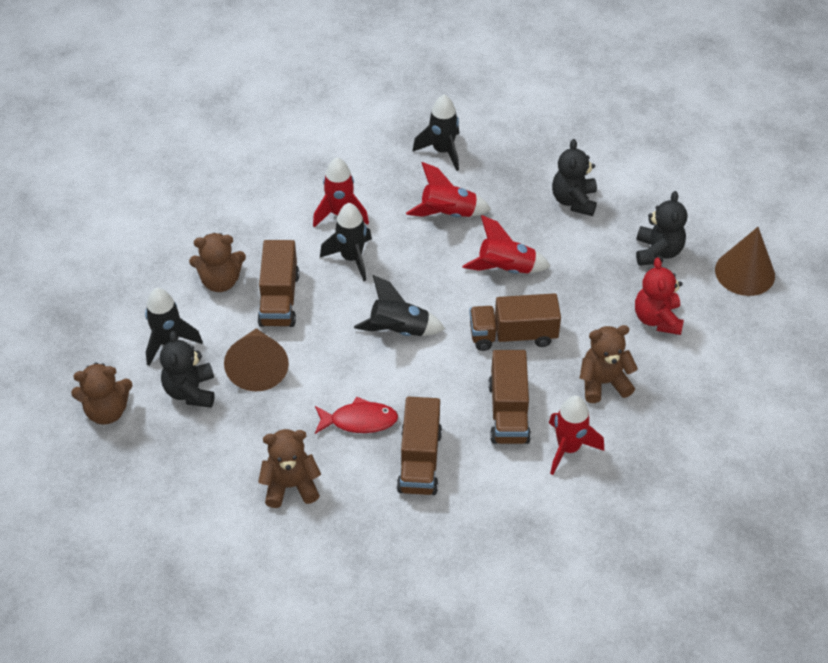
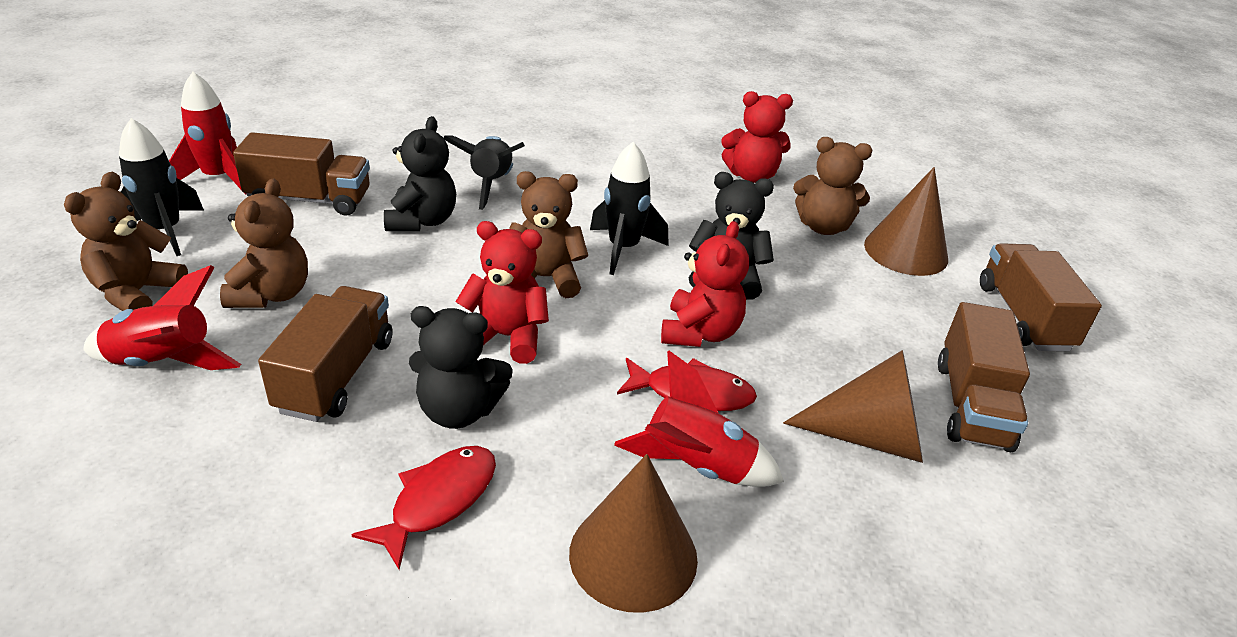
black rocket: [145,288,203,366] [320,203,372,281] [354,275,445,336] [413,95,459,171] = 4 -> [119,118,204,256] [444,135,525,210] [590,142,669,275] = 3
brown cone: [224,328,289,392] [715,227,775,296] = 2 -> [569,454,698,613] [783,350,923,463] [864,167,948,276] = 3
red fish: [315,396,398,434] = 1 -> [351,446,496,570] [617,358,757,411] = 2
red rocket: [313,157,369,228] [406,162,492,218] [462,215,551,274] [549,396,604,475] = 4 -> [83,265,241,370] [169,72,247,195] [614,351,784,487] = 3
red teddy bear: [635,258,684,335] = 1 -> [455,221,549,364] [661,221,749,347] [721,91,793,183] = 3

